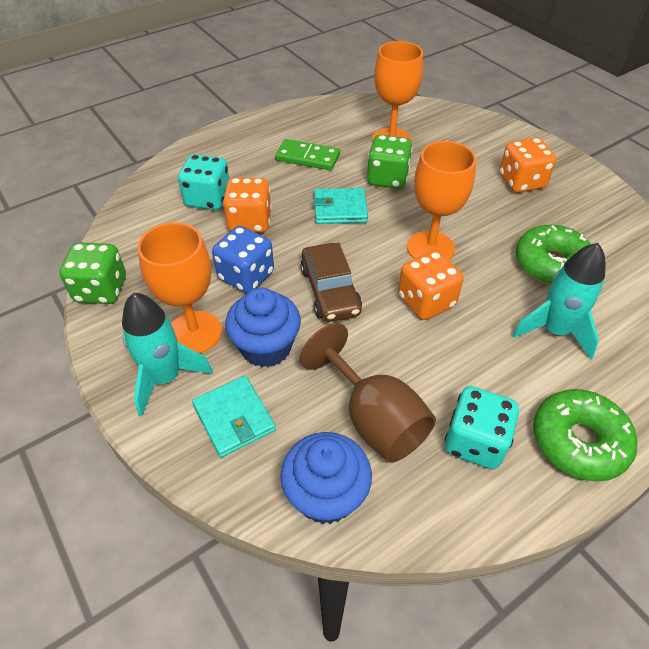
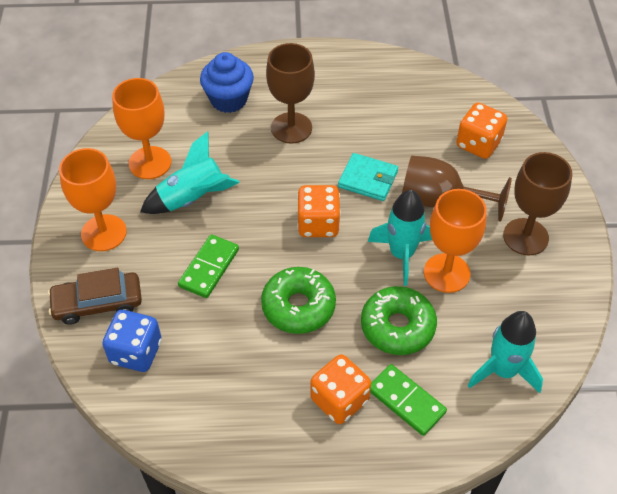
blue cupcake: [225,287,301,367] [280,432,372,524] = 2 -> [200,52,254,113] = 1
brown goblet: [300,323,436,463] = 1 -> [266,43,315,144] [402,156,512,222] [503,152,572,255] = 3
green dice: [60,242,126,304] [367,135,413,189] = 2 -> none = 0
green domino: [275,139,340,171] = 1 -> [178,234,239,298] [370,364,447,436] = 2
turquoise dice: [178,154,229,210] [445,386,519,469] = 2 -> none = 0
turquoise rocket: [122,292,213,416] [512,243,605,359] = 2 -> [140,131,240,214] [368,190,432,286] [468,311,543,393] = 3
turquoise wallet: [192,376,276,458] [313,188,368,224] = 2 -> [338,153,398,201] = 1

